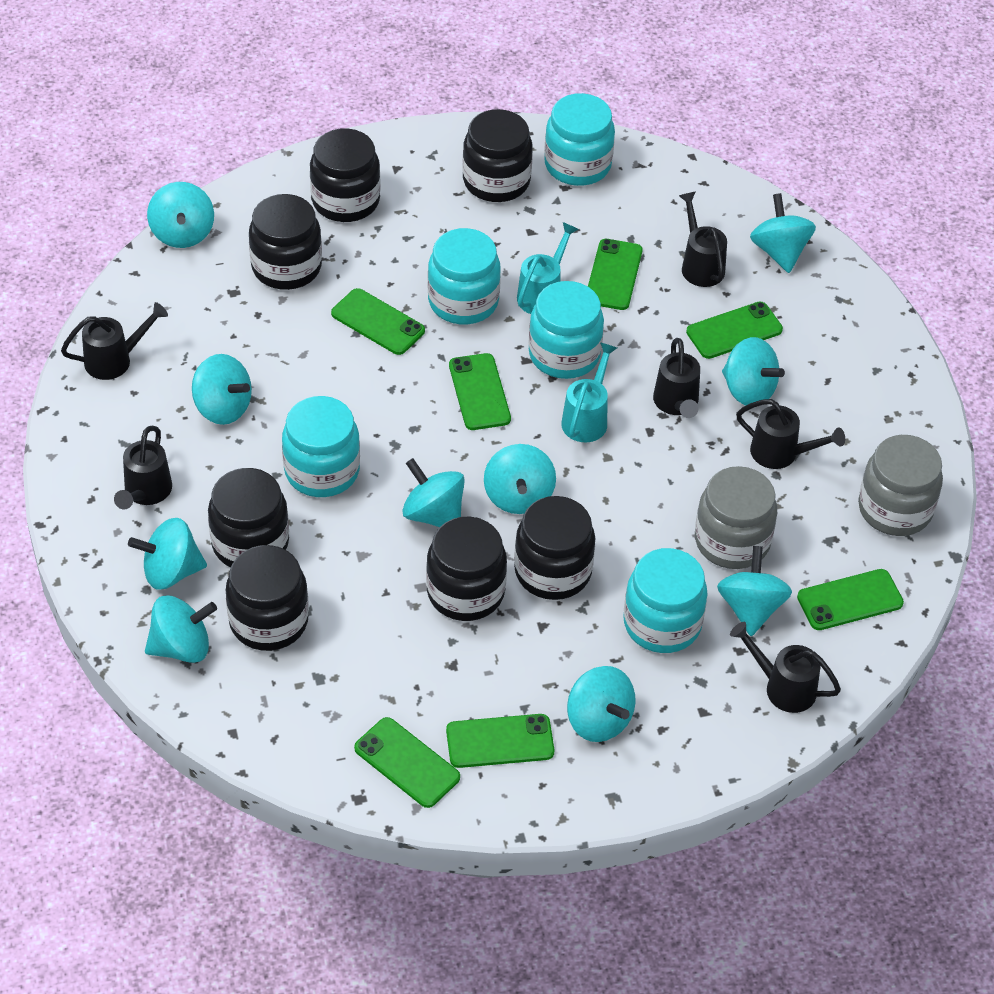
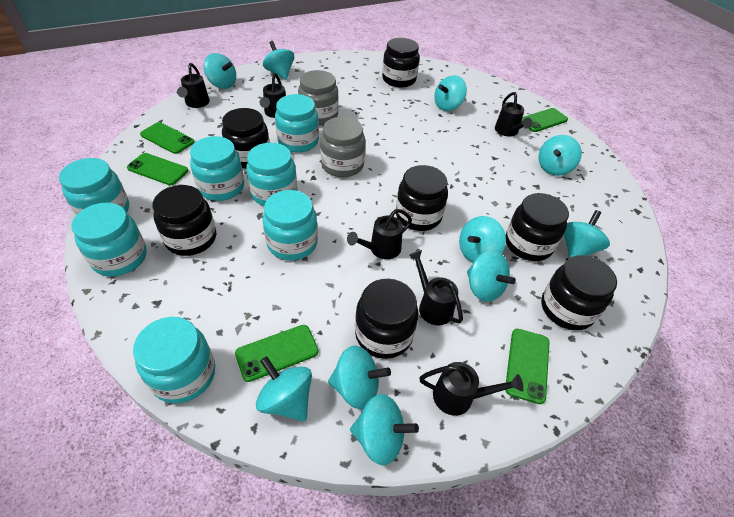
green phone: [331,288,425,355] [354,717,460,808] [446,714,555,768] [449,353,511,430] [588,239,643,310] [686,302,783,359] [797,569,904,630] = 7 -> [127,153,188,185] [140,122,194,154] [235,325,319,382] [505,329,550,404] [521,108,568,132] = 5
turquoise jar: [282,396,360,497] [428,228,501,324] [529,281,604,379] [544,93,615,186] [623,548,708,653] = 5 -> [59,158,129,215] [72,203,147,277] [133,317,215,404] [190,136,244,201] [246,143,297,206] [263,190,318,260] [275,94,319,153] = 7
turquoise watering can: [517,222,579,314] [561,342,617,443] = 2 -> none = 0

